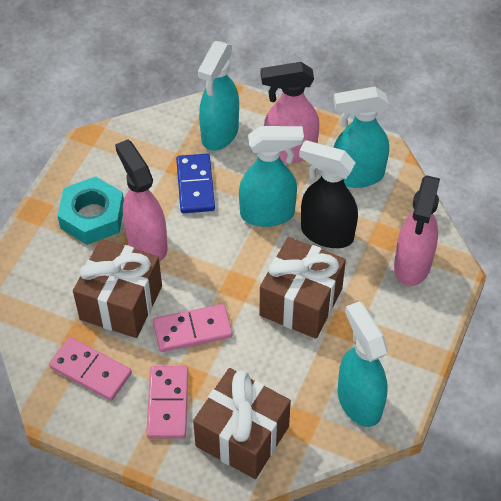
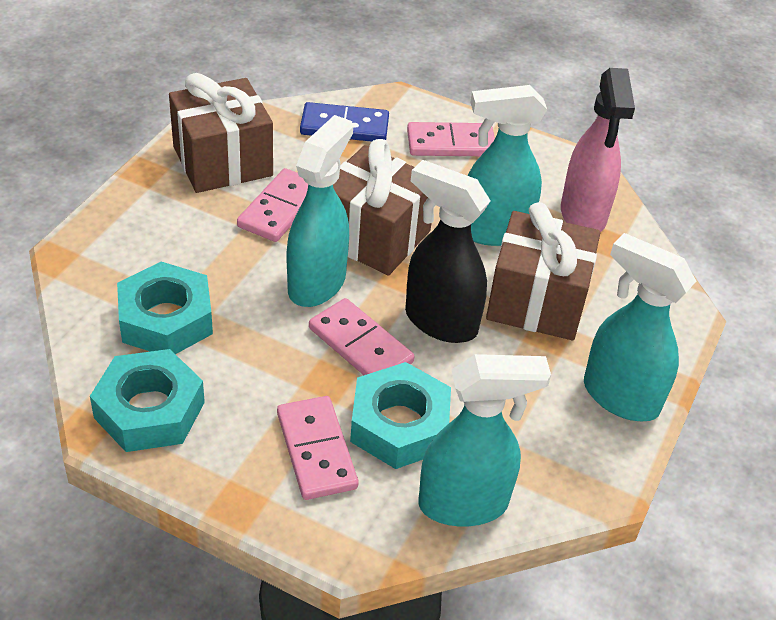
pink domino: [49,337,132,401] [146,366,188,438] [153,304,232,352] = 3 -> [237,168,308,242] [277,396,359,500] [309,298,414,375] [407,122,495,156] = 4
pink spray bottle: [115,139,168,262] [261,62,319,163] [394,175,440,286] = 3 -> [561,68,635,232] = 1
turquoise nut: [57,177,124,245] = 1 -> [90,349,205,452] [117,262,213,354] [350,362,451,469] = 3

